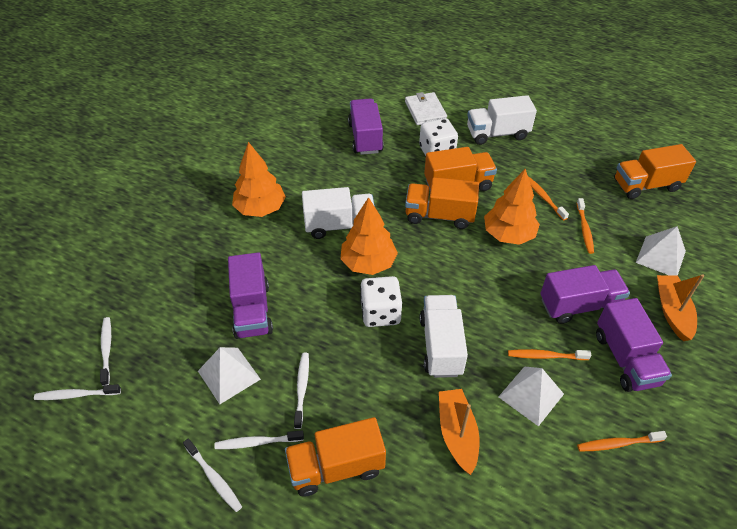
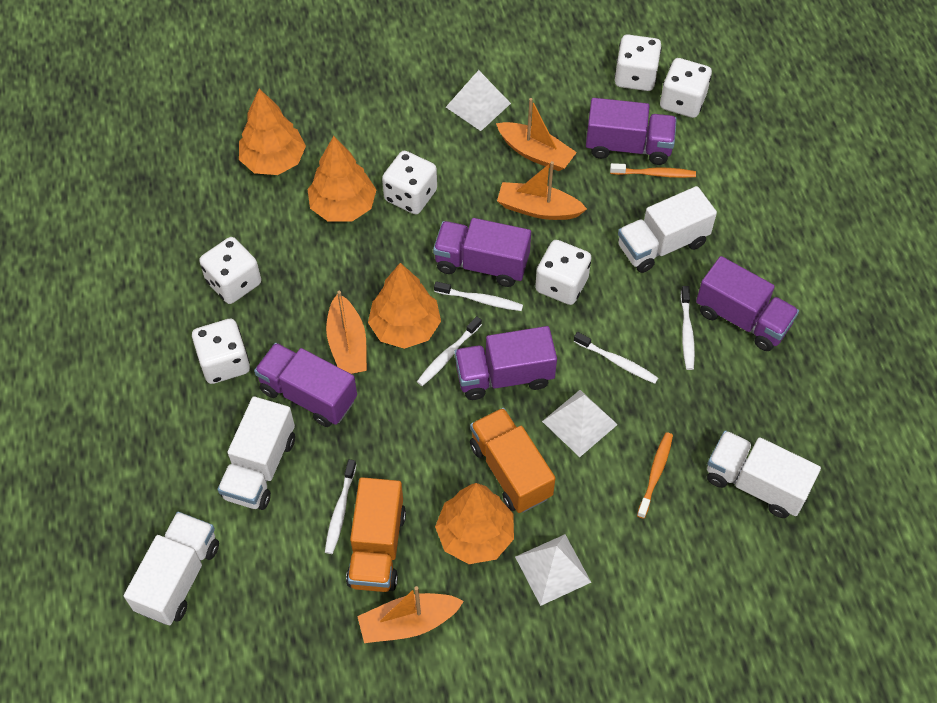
orange boat: [439,389,479,475] [657,274,704,341] = 2 -> [326,291,367,374] [357,586,464,643] [496,98,577,171] [497,161,587,220] = 4
orange toothbrush: [508,349,591,360] [528,176,569,220] [577,198,594,254] [577,431,667,452] = 4 -> [610,163,696,178] [637,432,673,519] = 2
orange tree: [232,142,286,217] [341,197,398,275] [484,169,540,245] = 3 -> [239,89,306,175] [307,136,377,222] [368,263,441,349] [435,483,514,564] = 4
orange truck: [285,417,386,497] [405,177,479,229] [424,147,497,191] [614,144,696,199] = 4 -> [346,477,406,592] [470,408,556,513] = 2
purple truck: [228,252,273,339] [348,98,384,155] [540,265,630,324] [596,298,672,392] = 4 -> [254,343,357,427] [433,218,531,287] [455,326,557,400] [586,98,677,165] [696,256,799,351] = 5
white dice: [360,276,402,327] [419,118,458,156] = 2 -> [192,319,250,384] [199,237,261,304] [382,151,437,214] [535,240,592,305] [614,34,662,91] [660,58,712,118] = 6
white truck: [302,187,375,239] [420,295,468,378] [467,95,537,145] = 3 -> [124,512,219,625] [217,396,295,510] [618,186,717,273] [707,430,821,518] = 4
white wallet: [405,92,447,125] = 1 -> none = 0

